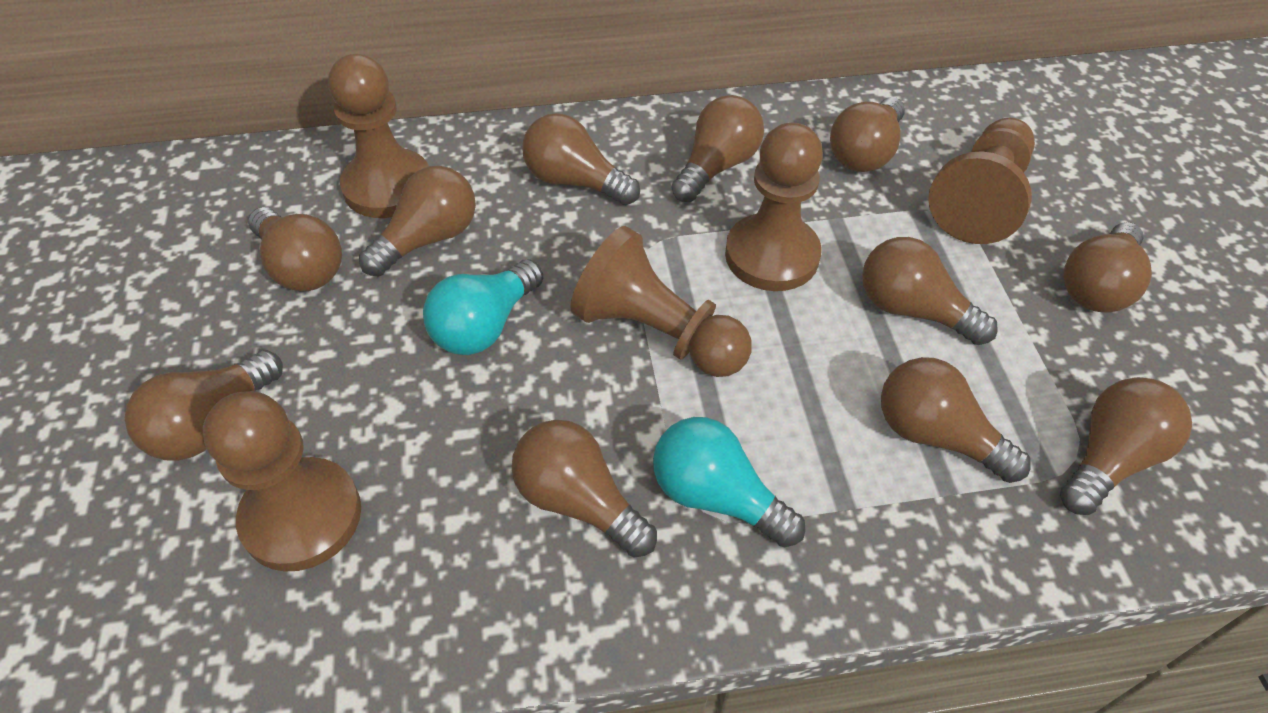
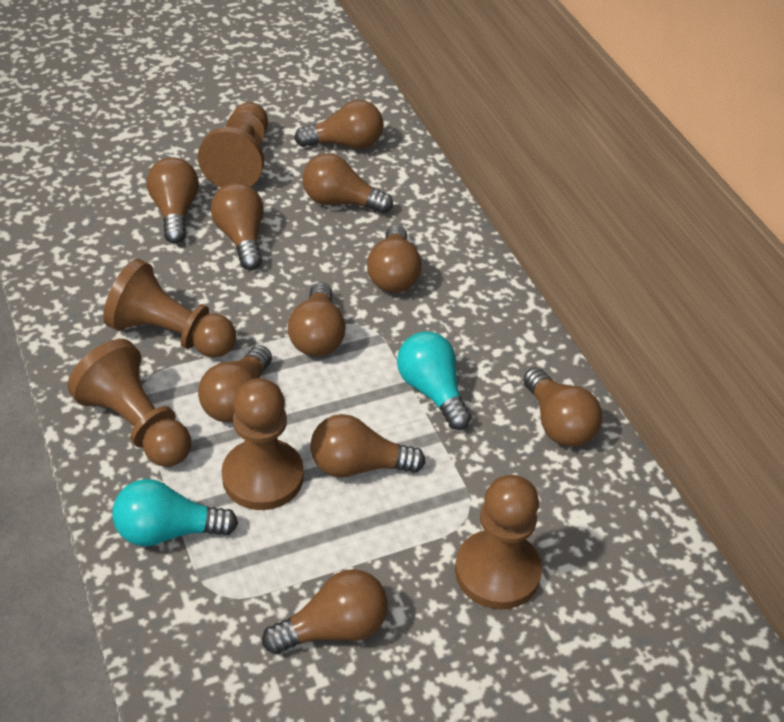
brown light bulb: [125,350,283,461] [248,207,342,291] [359,166,476,277] [512,420,657,558] [522,113,640,205] [671,95,764,202] [830,97,905,172] [862,237,998,345] [881,357,1031,483] [1060,377,1192,515] [1063,222,1152,313] = 11 -> [147,157,199,244] [198,345,272,423] [210,183,264,270] [262,569,388,654] [288,282,346,357] [294,100,383,149] [303,154,393,214] [310,414,426,478] [367,225,422,293] [523,367,602,447] = 10

